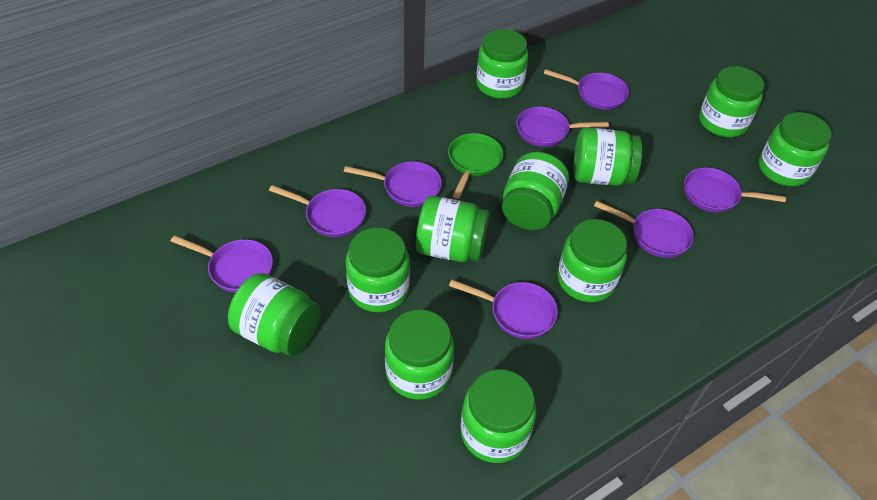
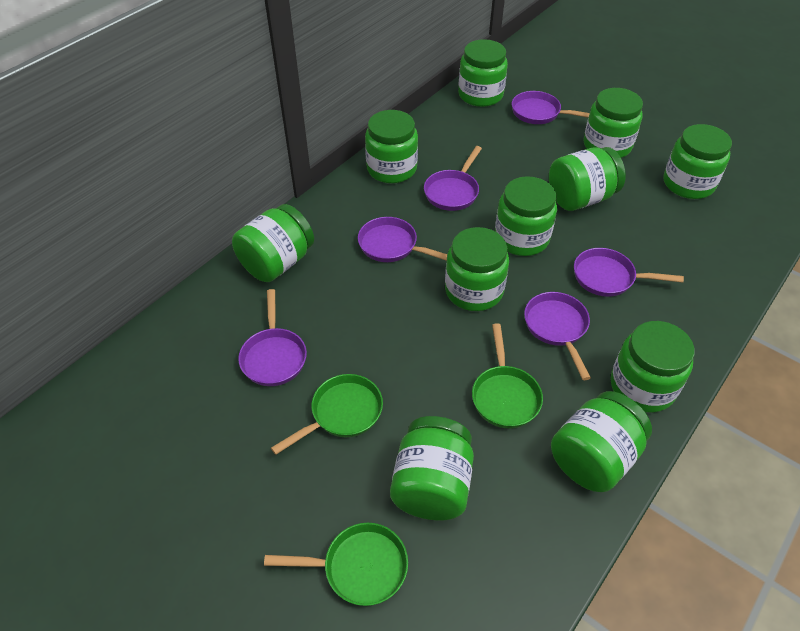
green pan: [448,133,503,199] = 1 -> [264,523,408,606] [271,374,383,455] [472,323,543,428] = 3
purple pan: [171,235,273,293] [269,185,366,237] [344,162,442,207] [449,280,558,339] [516,107,609,147] [544,69,629,110] [594,201,694,258] [684,168,786,213] = 8 -> [238,289,307,386] [358,217,447,262] [424,146,482,211] [512,91,590,124] [524,292,591,380] [574,248,684,297] = 6

